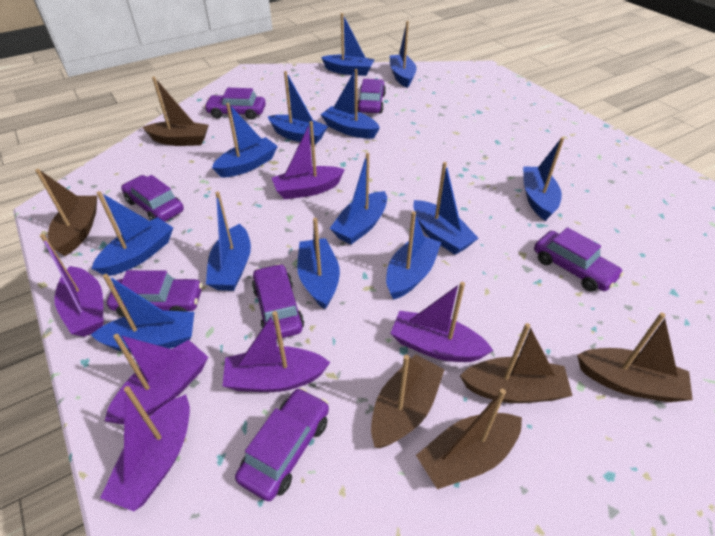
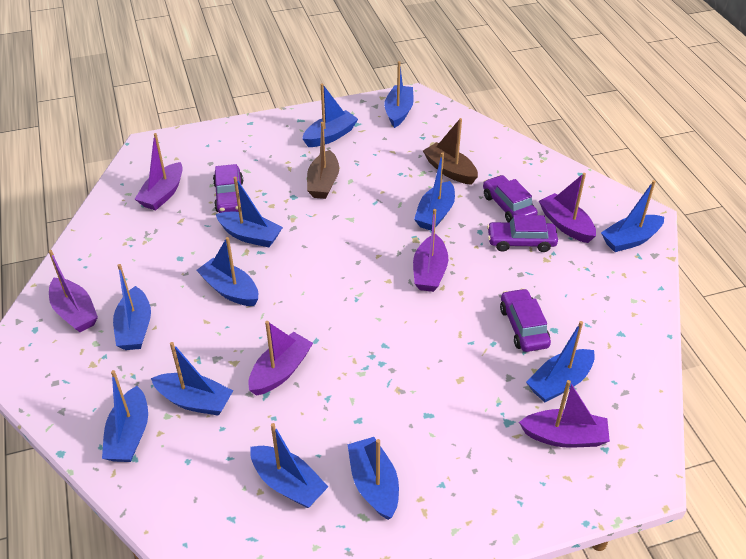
blue boat: [91,274,194,353] [92,191,173,276] [206,191,251,291] [212,103,278,178] [268,71,328,145] [297,218,340,309] [321,13,375,76] [321,69,380,139] [329,153,387,244] [386,211,441,300] [390,21,417,88] [413,162,479,255] [523,137,564,221] = 13 -> [102,370,148,462] [113,264,151,350] [151,342,233,416] [196,237,258,306] [216,177,283,247] [250,423,328,508] [302,83,358,147] [347,437,399,520] [384,61,414,128] [414,152,455,231] [526,321,595,402] [601,180,664,252] = 12
brown boat: [35,169,97,256] [142,77,209,146] [371,354,445,448] [416,389,522,489] [460,323,573,403] [577,313,693,402] = 6 -> [307,122,339,199] [423,118,478,185] = 2
purple car: [107,270,202,317] [121,175,184,222] [204,88,266,120] [235,388,329,501] [252,264,304,340] [358,79,386,113] [534,227,624,292] = 7 -> [213,164,243,213] [483,175,538,223] [487,215,558,252] [500,288,551,352] = 4

